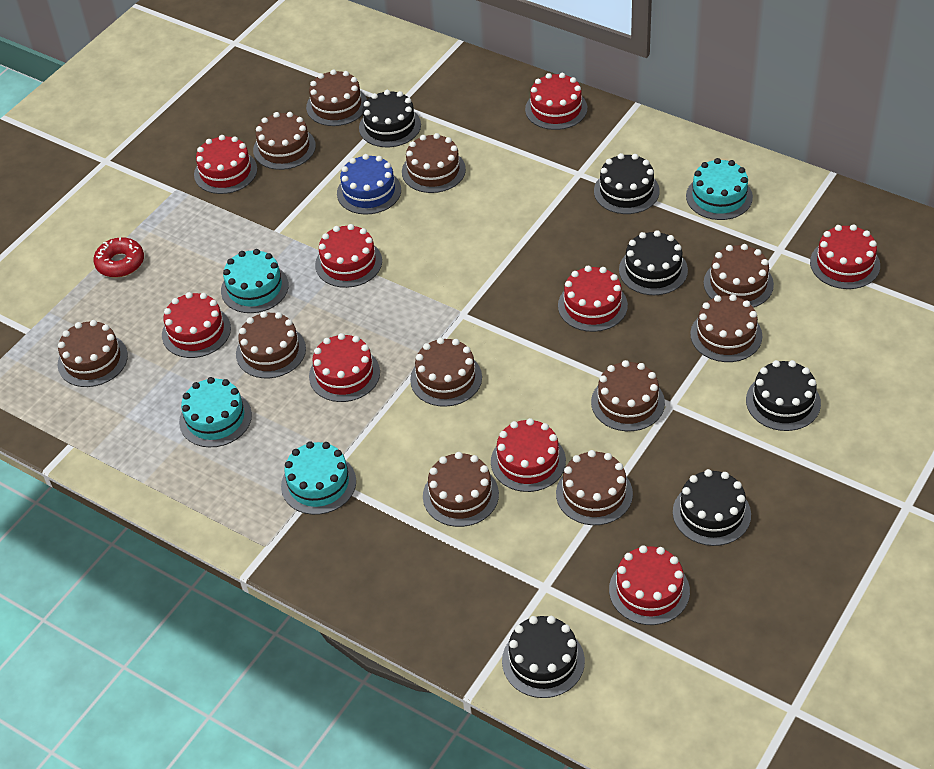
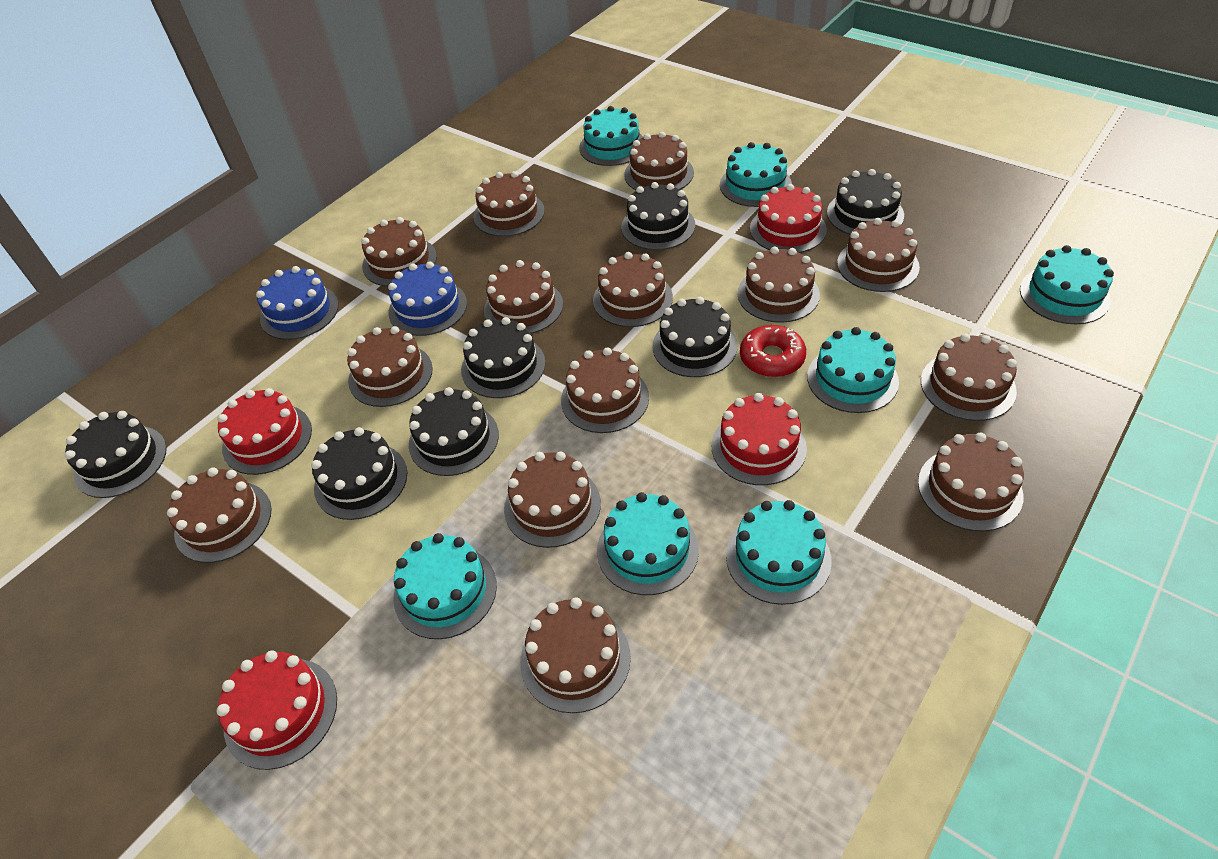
black cake: [359,90,421,147] [502,616,585,698] [594,153,660,214] [619,230,688,295] [673,469,751,546] [746,360,821,431] = 6 -> [65,411,167,498] [311,427,407,520] [409,387,499,476] [461,317,545,398] [621,182,695,250] [653,297,738,377] [827,169,904,235] = 7
blue cake: [337,154,401,215] = 1 -> [256,266,338,340] [388,261,467,336] = 2
brown cake: [58,320,128,387] [236,311,306,378] [253,112,316,170] [306,69,367,126] [402,133,466,193] [410,337,482,407] [423,452,499,527] [556,450,633,525] [591,360,665,431] [690,295,762,362] [704,244,774,308] = 11 -> [167,467,271,563] [347,326,433,407] [361,217,437,286] [473,171,545,237] [484,260,563,334] [504,451,601,548] [520,597,631,713] [561,347,649,433] [593,252,673,327] [624,132,694,190] [738,246,820,323] [837,218,920,292] [918,433,1024,531] [921,333,1017,421] = 14
red cake: [162,292,231,358] [194,135,257,194] [309,333,380,402] [315,224,382,288] [491,418,566,492] [525,73,587,130] [558,266,628,332] [609,545,690,625] [810,224,880,289] = 9 -> [216,651,337,770] [217,388,312,475] [712,393,807,485] [750,184,827,253] = 4
turquoise cake: [179,377,252,447] [221,249,289,313] [281,441,356,515] [686,158,753,220] = 4 -> [393,533,497,639] [579,106,643,166] [597,492,699,595] [720,142,792,207] [726,500,831,605] [807,327,899,413] [1020,245,1114,324] = 7

